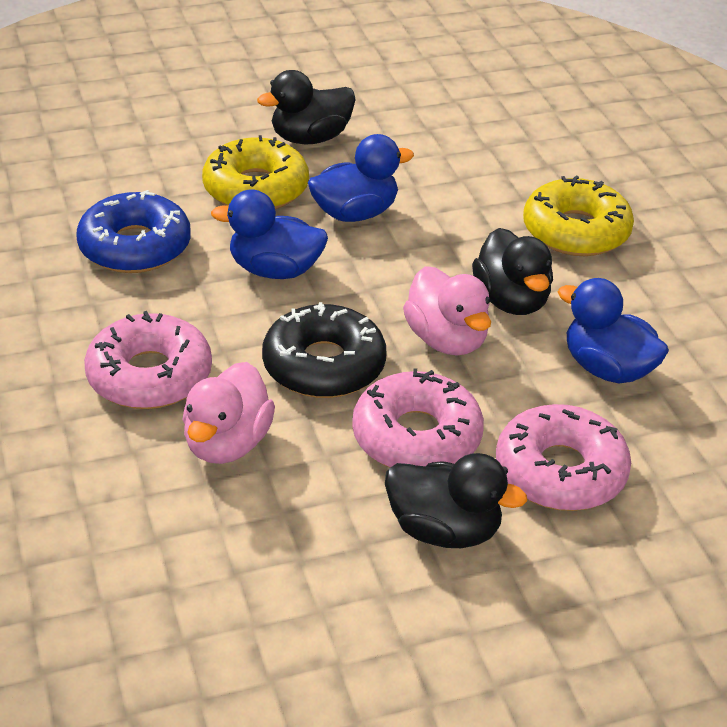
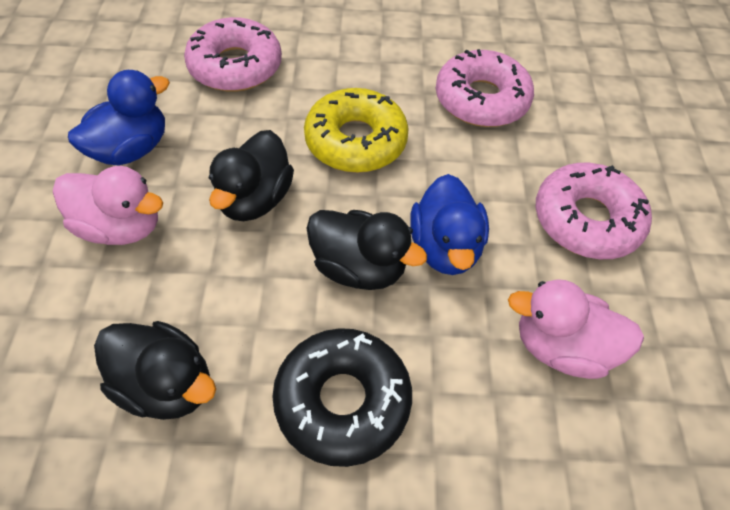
blue donut: [76,190,191,273] = 1 -> none = 0
blue duck: [211,189,328,279] [308,134,414,222] [558,278,669,383] = 3 -> [68,70,170,166] [410,174,489,275] = 2
yellow donut: [202,135,309,209] [523,175,634,256] = 2 -> [304,88,409,173] = 1

